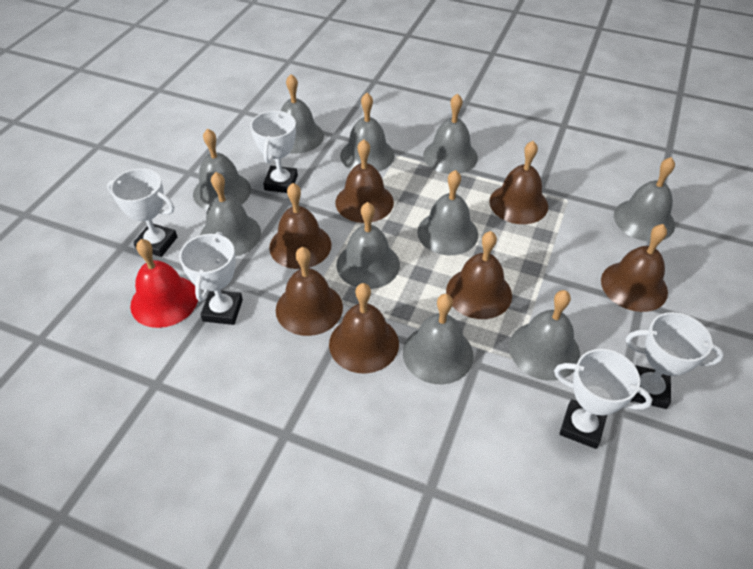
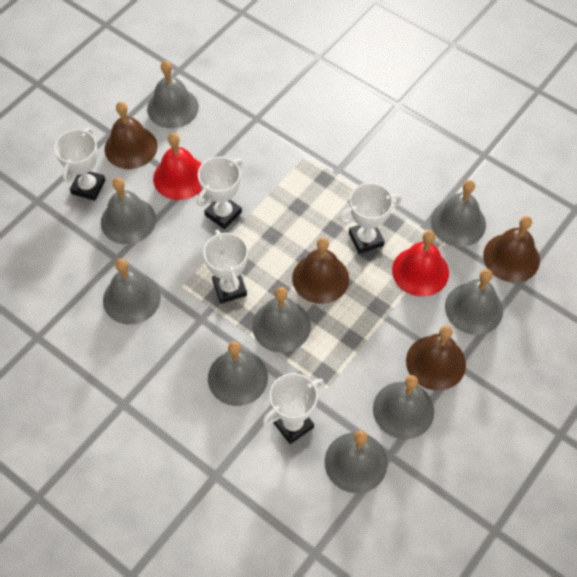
brown bell: [269,183,331,269] [276,247,343,336] [329,283,399,373] [335,139,394,223] [446,231,512,319] [489,141,548,224] [601,224,668,312] = 7 -> [104,102,158,169] [292,238,349,304] [406,325,466,390] [483,216,540,282] = 4
grey bell: [193,129,251,210] [200,172,261,257] [281,74,324,154] [336,202,400,289] [340,93,395,172] [403,294,474,384] [417,170,478,255] [423,93,478,174] [509,290,580,381] [614,157,675,242] = 10 -> [101,177,156,244] [103,258,161,324] [147,61,199,128] [208,341,268,406] [252,287,311,353] [325,430,388,493] [373,375,434,439] [431,180,486,247] [445,269,503,335] = 9
red bell: [130,239,198,328] = 1 -> [153,133,202,200] [392,230,449,297] = 2

